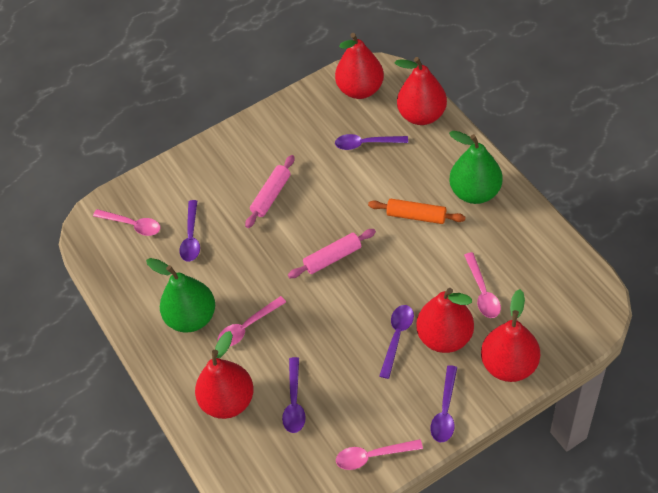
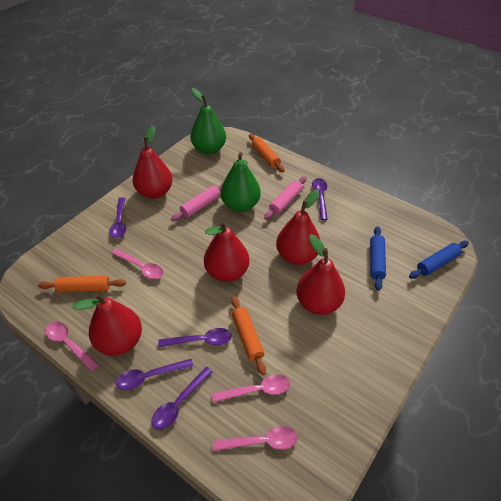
blue rolling pin: none = 0 -> [370,226,386,291] [409,241,469,279] = 2
orange rolling pin: [368,199,465,224] = 1 -> [38,276,126,292] [231,296,266,375] [249,134,285,173] = 3

